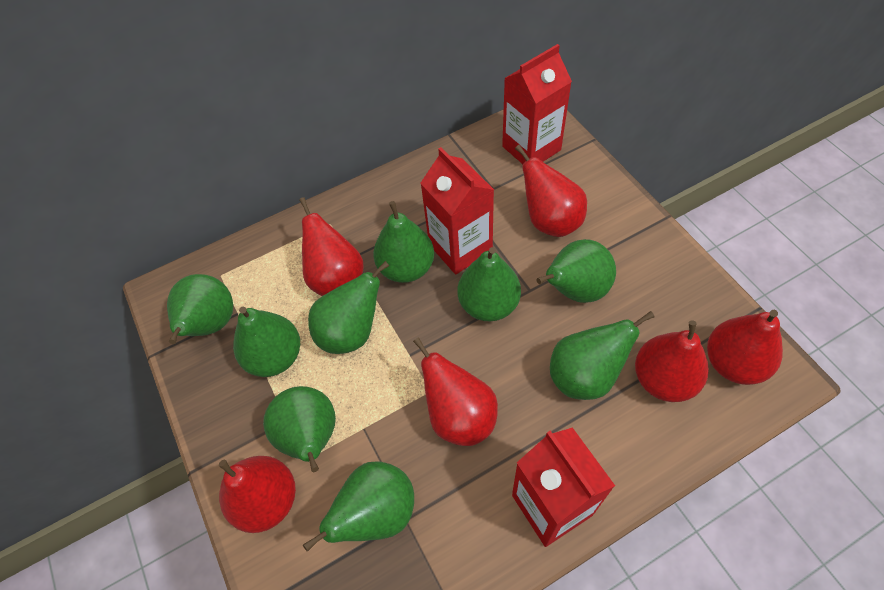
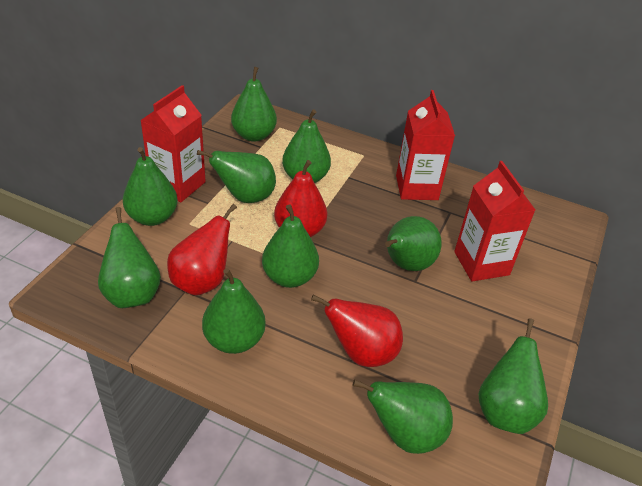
green pear: [167,274,233,344] [233,307,300,377] [263,386,336,472] [303,461,414,552] [308,261,389,354] [373,201,434,283] [458,247,521,321] [536,239,616,303] [550,311,655,400] = 9 -> [98,207,161,308] [123,147,178,226] [197,150,276,203] [202,268,266,354] [231,67,277,142] [262,204,319,288] [282,109,331,183] [353,379,453,454] [385,216,442,271] [478,318,548,434] = 10
red pear: [219,456,296,533] [299,197,364,296] [413,337,498,446] [515,145,587,237] [635,320,709,402] [707,310,783,385] = 6 -> [167,204,237,296] [274,160,327,237] [311,295,403,367] = 3

